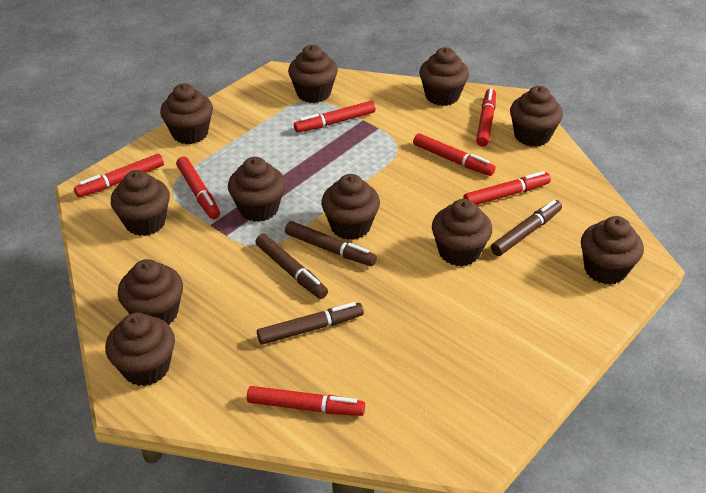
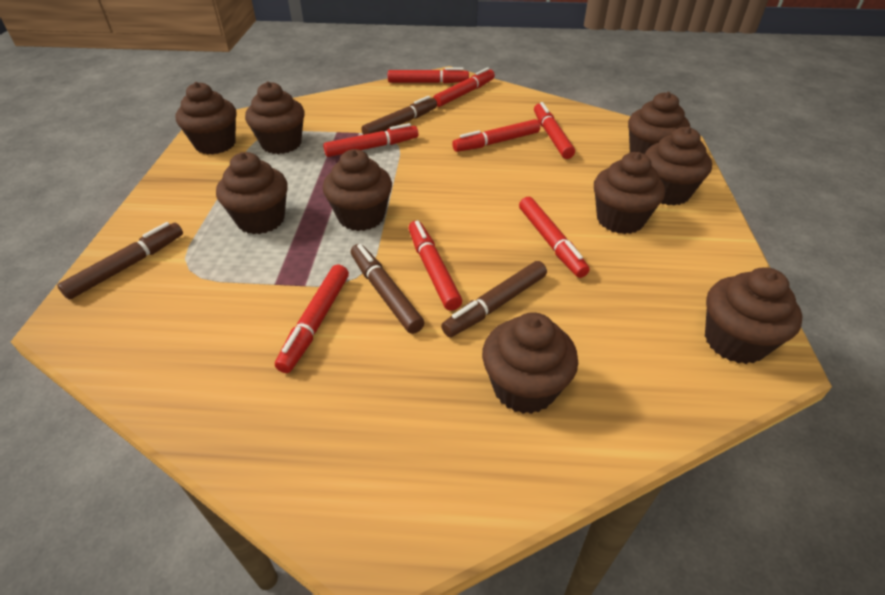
brown cupcake: [105,313,175,386] [111,170,170,236] [118,259,183,325] [160,83,213,144] [228,157,285,222] [288,45,338,103] [321,174,380,240] [419,47,469,106] [432,199,492,266] [510,86,563,147] [581,216,644,285] = 11 -> [176,82,236,155] [216,152,288,234] [245,81,305,154] [323,149,392,231] [482,312,578,414] [594,152,665,234] [628,92,690,154] [645,127,712,206] [705,267,802,364] = 9
red marker: [74,154,164,197] [176,156,220,219] [247,386,365,416] [294,101,376,132] [413,133,496,176] [463,171,551,205] [476,88,496,147] = 7 -> [275,265,349,373] [323,123,418,157] [388,68,469,83] [408,220,462,311] [433,67,495,107] [452,119,540,152] [519,197,590,278] [534,102,575,159] = 8

